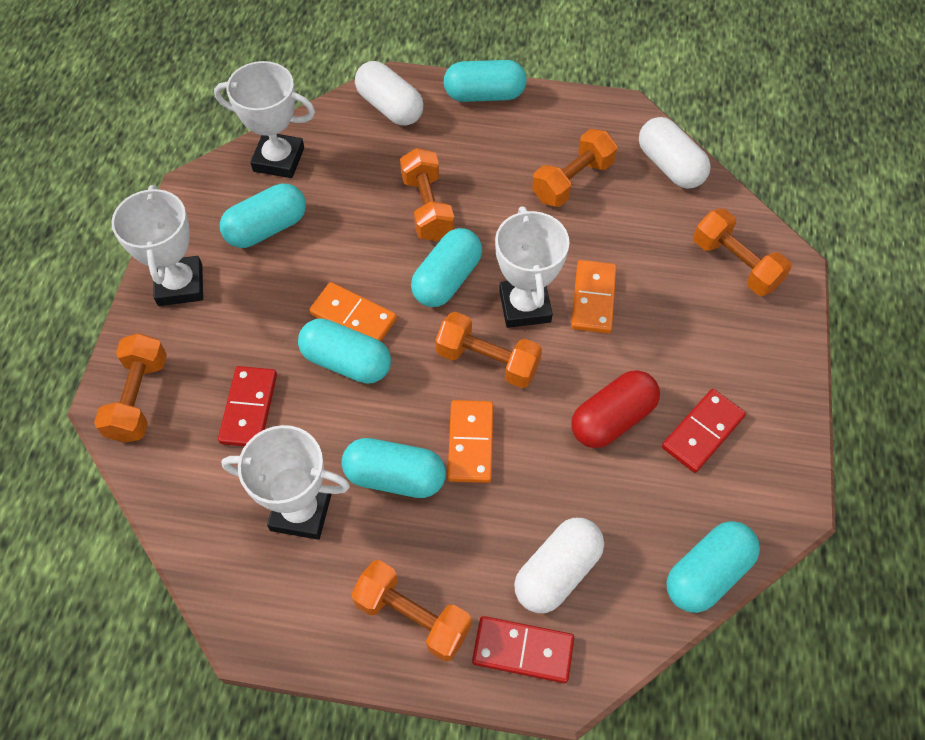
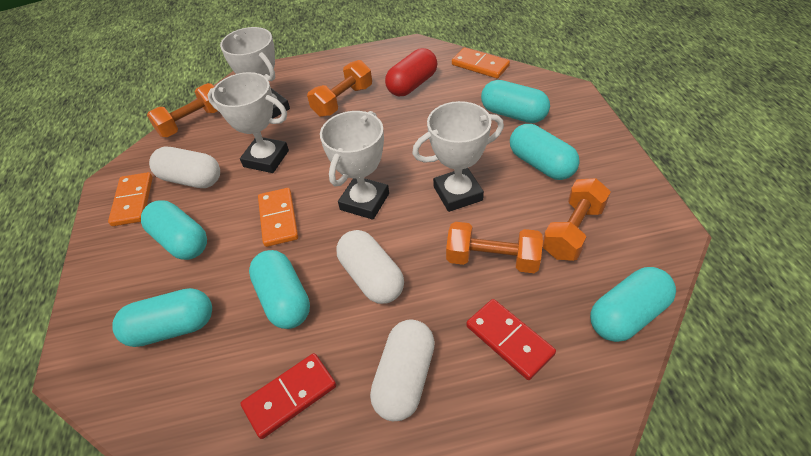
orange dumbbell: [94,333,167,443] [351,560,472,661] [400,148,454,241] [435,312,542,388] [532,129,618,207] [693,209,792,296] = 6 -> [147,83,217,137] [307,60,372,117] [446,222,543,273] [542,178,611,261] = 4
red domino: [218,366,277,446] [472,616,574,683] [662,389,746,473] = 3 -> [240,353,336,439] [466,299,556,380] = 2

